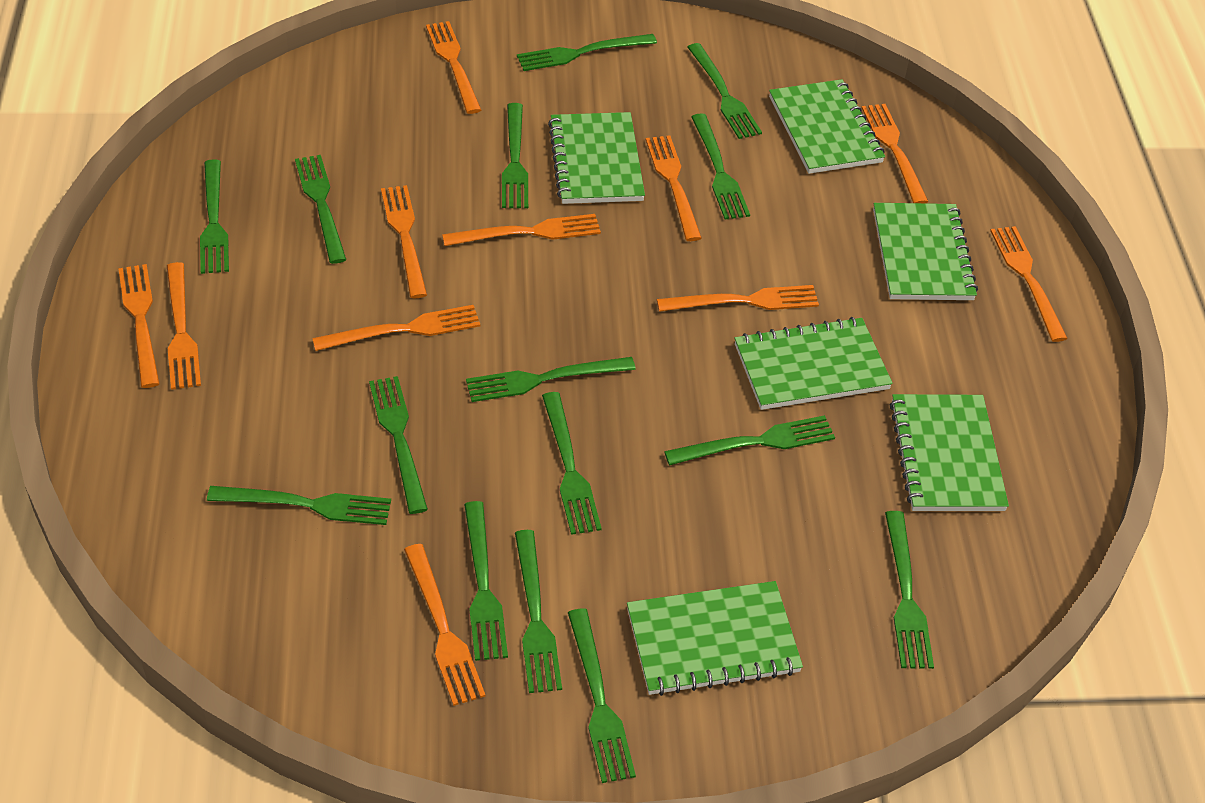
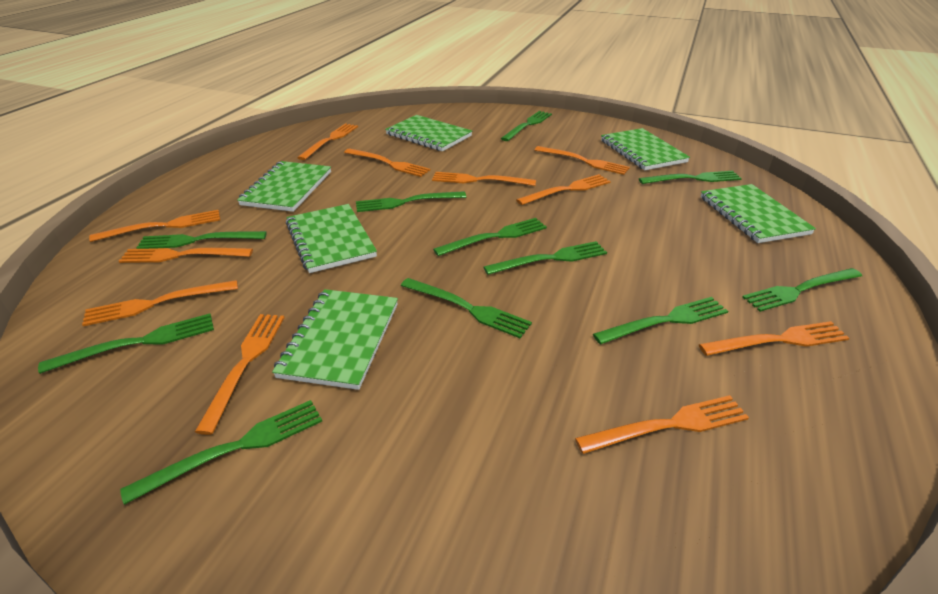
green fork: [200,159,229,274] [207,486,391,525] [295,155,346,264] [369,376,428,514] [464,501,508,661] [466,357,636,402] [502,103,528,208] [515,530,562,693] [517,34,657,71] [542,392,602,535] [568,609,636,783] [664,415,835,465] [687,43,762,139] [691,114,750,220] [885,511,934,669] = 15 -> [38,313,214,374] [120,400,322,505] [136,231,267,249] [356,191,466,212] [401,278,532,338] [433,218,547,256] [483,241,607,275] [501,111,552,141] [593,297,728,344] [639,171,742,184] [742,268,862,312] = 11

